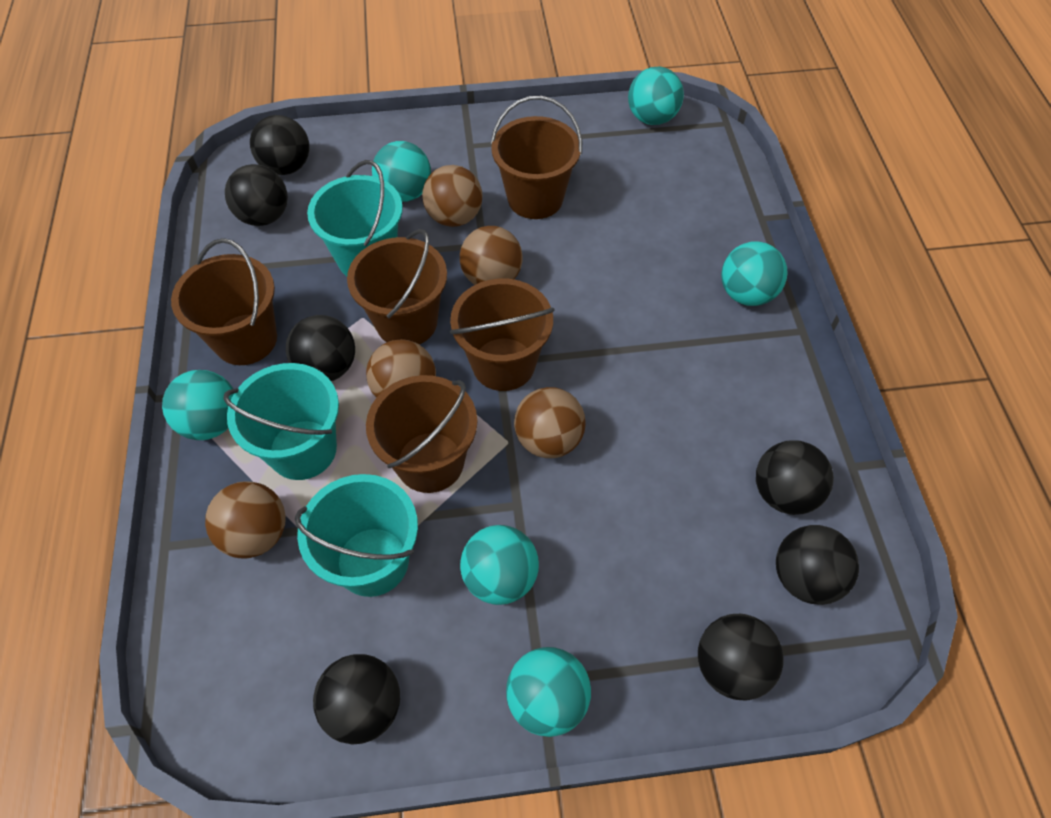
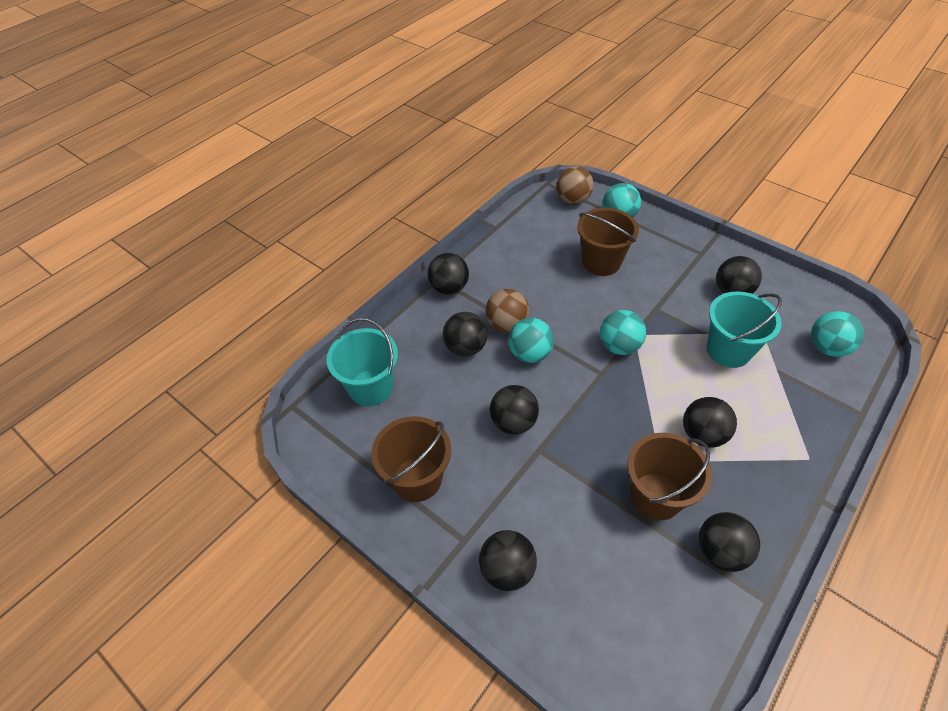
brown ball: [205,482,286,558] [366,339,436,397] [422,165,483,227] [460,226,522,285] [514,387,586,458] = 5 -> [486,289,529,332] [557,166,593,204] = 2
brown bucket: [171,238,277,365] [347,229,447,345] [366,375,478,493] [450,278,555,391] [491,96,582,219] = 5 -> [372,416,451,502] [577,208,639,276] [628,433,712,520] = 3
turquoise ball: [162,370,234,440] [372,141,431,202] [460,525,539,605] [506,647,591,737] [628,67,684,125] [721,241,788,306] = 6 -> [508,318,554,363] [600,310,646,355] [602,183,641,217] [811,311,864,357] = 4
turquoise bucket: [223,363,339,480] [295,474,418,597] [307,160,403,276] = 3 -> [326,318,398,406] [707,291,782,368] = 2

